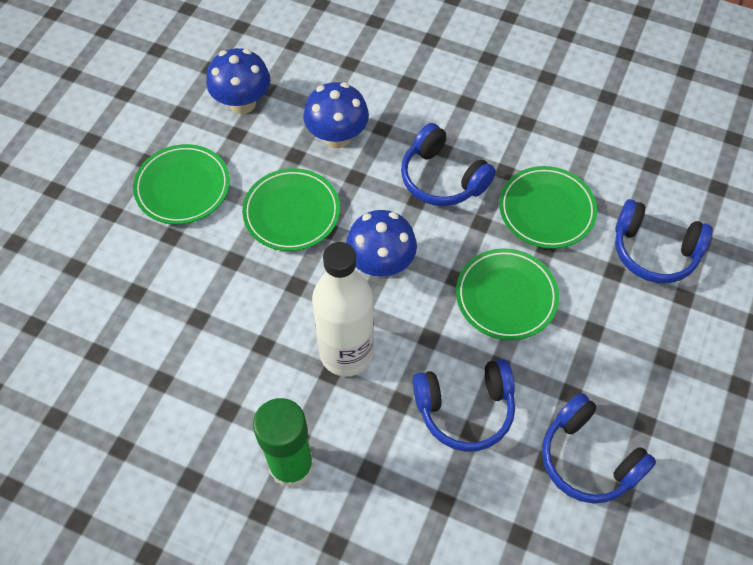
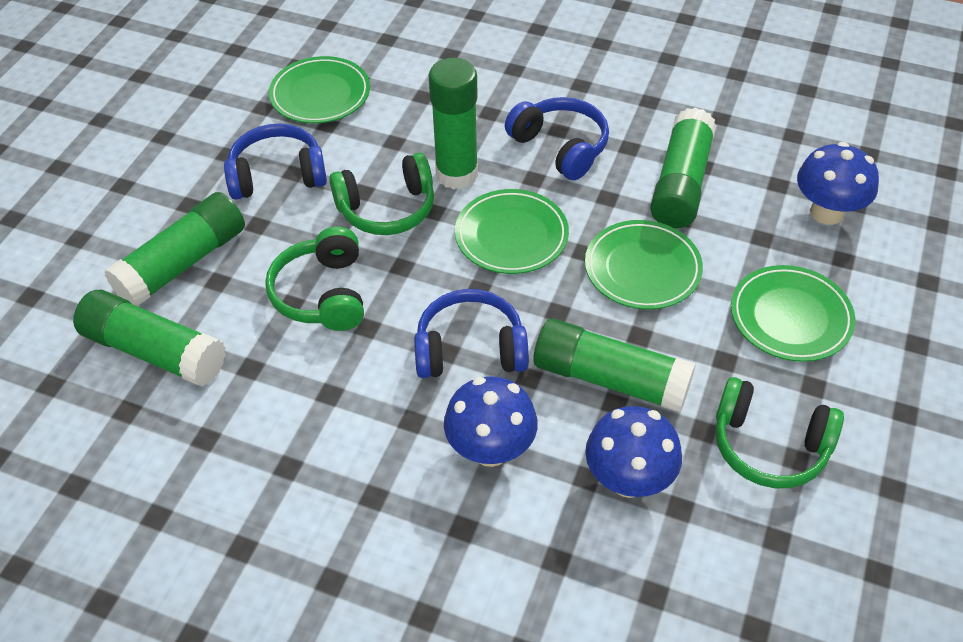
blue headphones: [401,123,496,206] [413,359,515,452] [542,393,656,504] [615,199,713,283] = 4 -> [224,124,327,200] [414,289,529,378] [505,97,609,180] = 3
green glue stick: [253,398,314,488] = 1 -> [73,289,226,387] [104,192,245,306] [429,58,478,189] [533,318,696,413] [650,107,716,228] = 5
green headphones: none = 0 -> [265,227,364,331] [329,153,434,235] [716,377,844,488] = 3
white bottle: [312,242,374,376] = 1 -> none = 0

